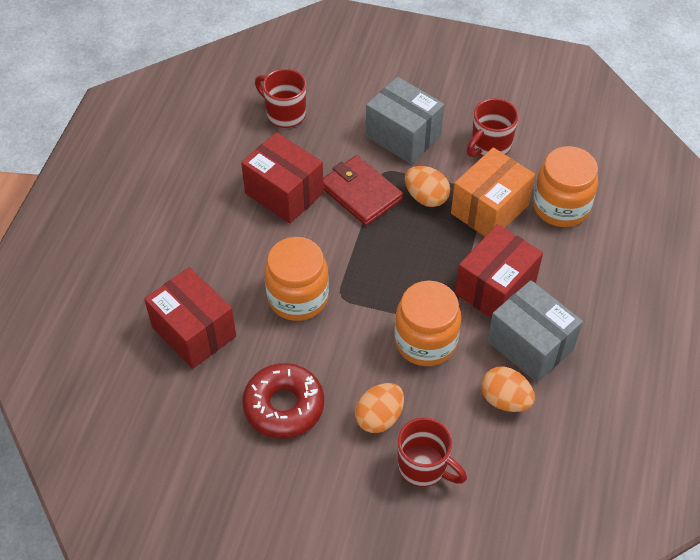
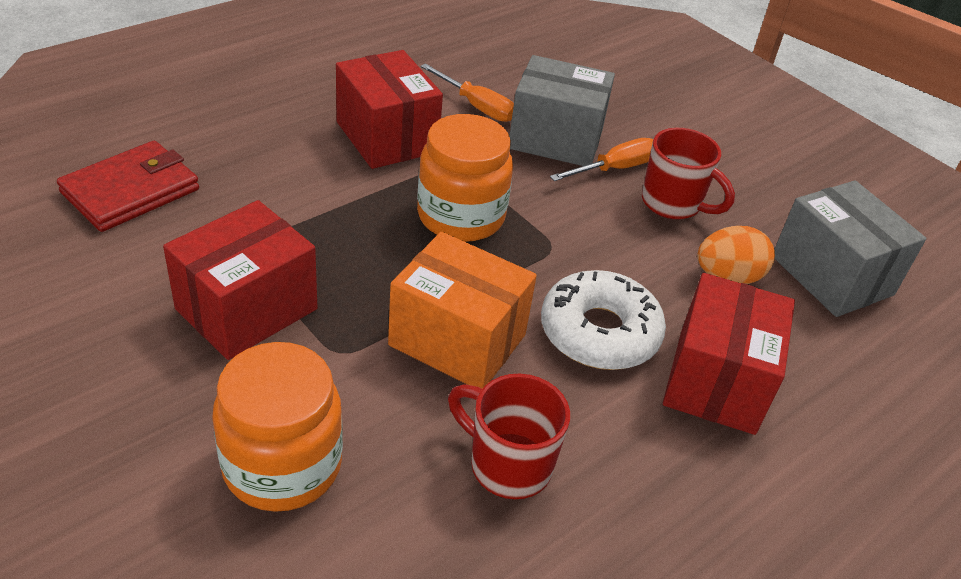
orange egg: [355,383,404,433] [405,166,450,207] [481,367,535,412] = 3 -> [697,226,775,284] = 1
orange jar: [265,237,329,321] [395,281,461,366] [533,146,598,227] = 3 -> [212,342,343,512] [417,114,513,242] = 2
orange screwdriver: none = 0 -> [421,63,514,122] [550,138,653,181] = 2
red donut: [242,363,324,439] = 1 -> none = 0
red mug: [255,69,306,128] [398,417,467,487] [467,98,519,157] = 3 -> [448,373,570,499] [642,128,735,219] = 2
white donut: none = 0 -> [541,270,666,370] = 1

